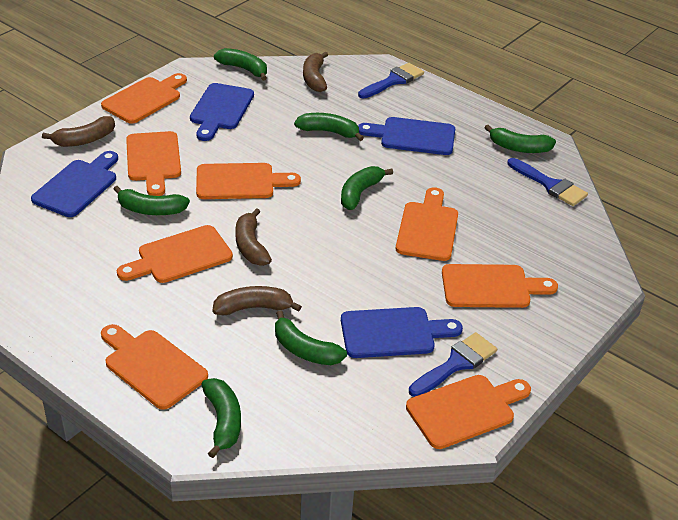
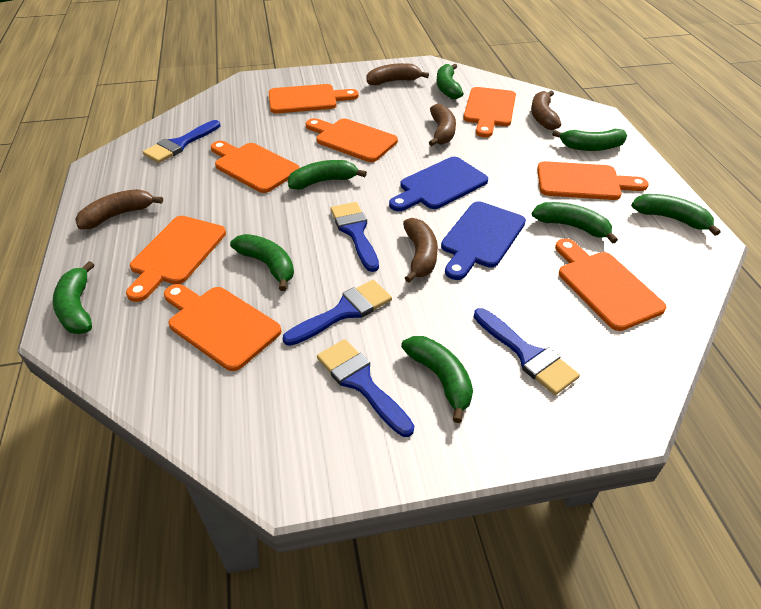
blue brush: [358,63,424,98] [409,332,497,397] [507,158,588,206] = 3 -> [143,120,220,163] [283,280,392,346] [317,339,414,437] [330,202,379,272] [474,308,580,395] = 5
blue cutting board: [31,151,118,217] [190,83,254,141] [341,307,463,358] [358,117,455,155] = 4 -> [389,157,488,211] [441,201,526,280] = 2
brown banana: [42,116,115,147] [213,286,302,316] [235,208,272,266] [303,52,328,92] = 4 -> [75,189,163,229] [366,63,429,85] [403,218,438,283] [429,104,456,146] [531,90,561,130] = 5
green banana: [113,186,190,215] [201,378,241,458] [214,48,267,81] [275,310,347,365] [294,113,364,141] [341,166,393,210] [485,125,556,153] = 7 -> [53,261,94,334] [230,234,294,291] [288,160,367,190] [401,336,473,423] [436,64,463,99] [532,202,618,244] [552,129,627,151] [631,194,720,236] = 8

